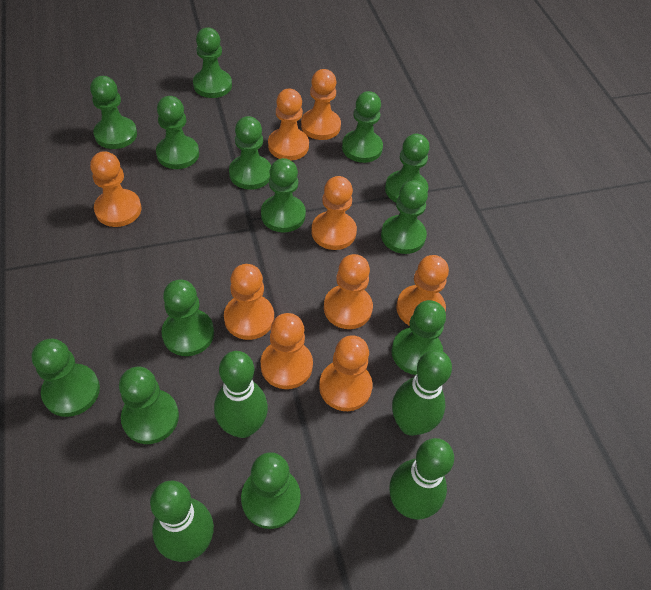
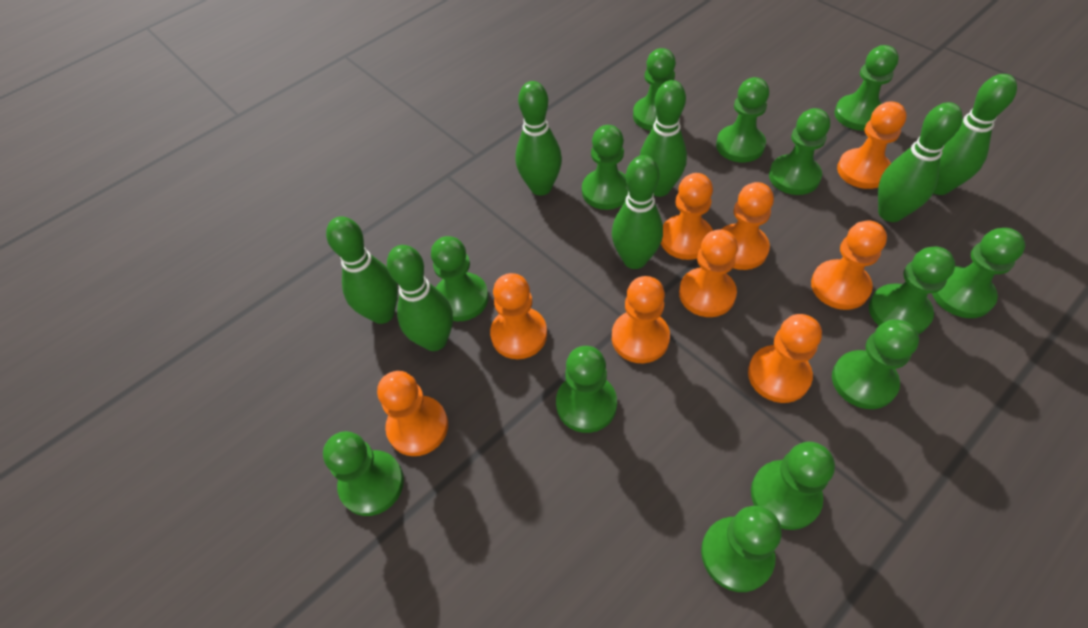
green bowling pin: [150,481,214,562] [214,351,268,438] [389,438,454,520] [392,350,452,436] = 4 -> [326,216,398,324] [387,245,453,351] [516,81,562,195] [612,155,663,269] [640,80,687,197] [878,102,963,222] [934,74,1017,195] = 7

